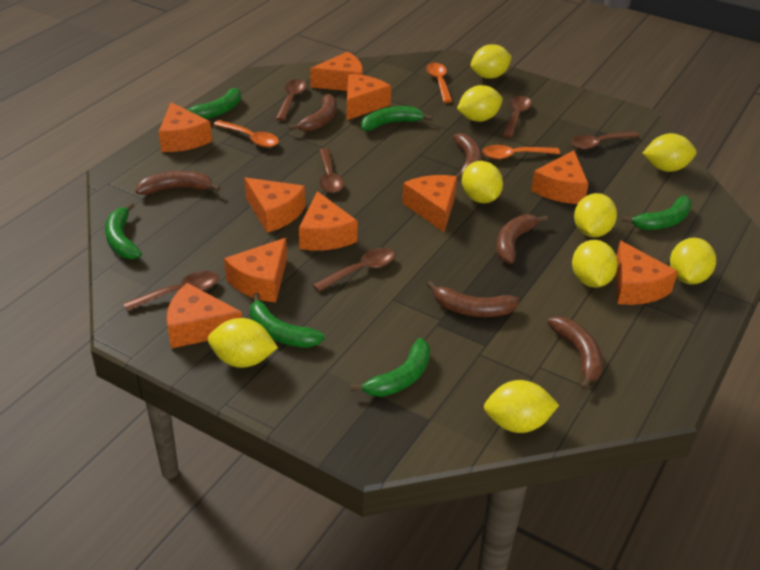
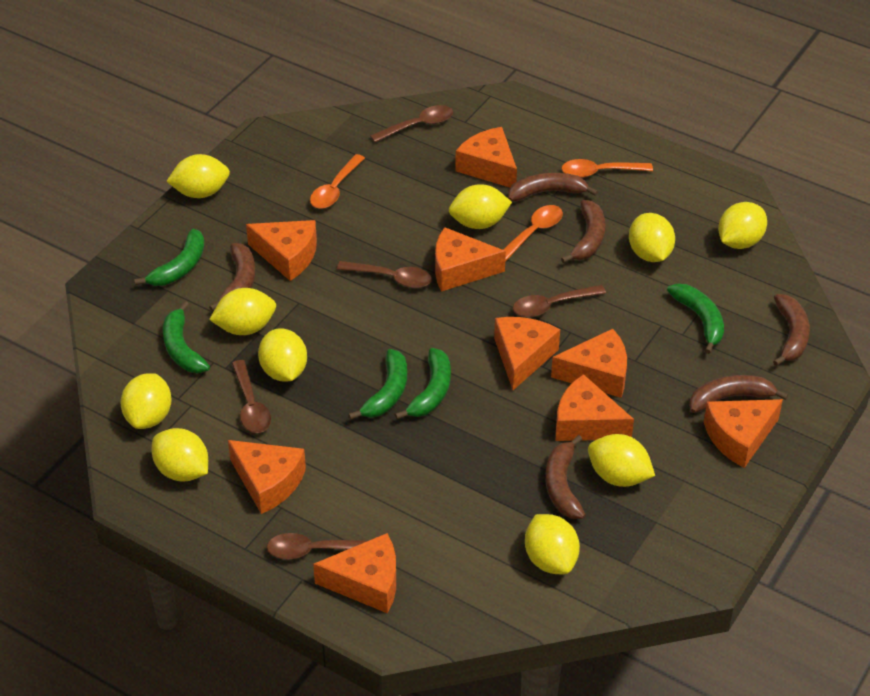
brown spoon: [123,271,219,311] [276,79,307,121] [313,248,395,292] [319,148,344,193] [503,96,532,138] [570,131,640,150] = 6 -> [232,360,271,433] [267,533,367,559] [337,261,432,288] [370,105,453,143] [513,285,606,317] = 5
green banana: [105,202,142,259] [188,88,241,119] [250,293,325,348] [350,338,430,397] [361,106,433,131] [622,195,692,230] = 6 -> [134,228,204,286] [163,301,210,373] [348,349,407,420] [395,348,451,420] [667,283,724,354] = 5
orange cheese: [159,102,212,152] [166,283,242,348] [224,238,287,303] [244,178,306,233] [299,191,358,251] [310,52,363,91] [347,74,391,120] [402,175,457,232] [531,150,589,204] [616,240,678,305] = 10 -> [228,440,306,514] [246,220,317,281] [313,533,396,614] [435,227,506,291] [455,127,517,187] [494,317,560,390] [551,329,627,398] [556,374,634,441] [704,399,783,468] = 9
yellow lemon: [208,318,278,368] [457,85,503,122] [462,161,503,203] [471,44,512,79] [484,380,559,433] [572,240,618,288] [574,193,617,237] [643,133,696,172] [670,238,716,284] = 9 -> [121,373,172,429] [152,428,208,482] [166,154,230,198] [209,288,276,335] [258,328,307,382] [449,184,512,229] [525,514,580,574] [588,434,655,487] [629,213,675,262] [718,202,767,249] = 10

